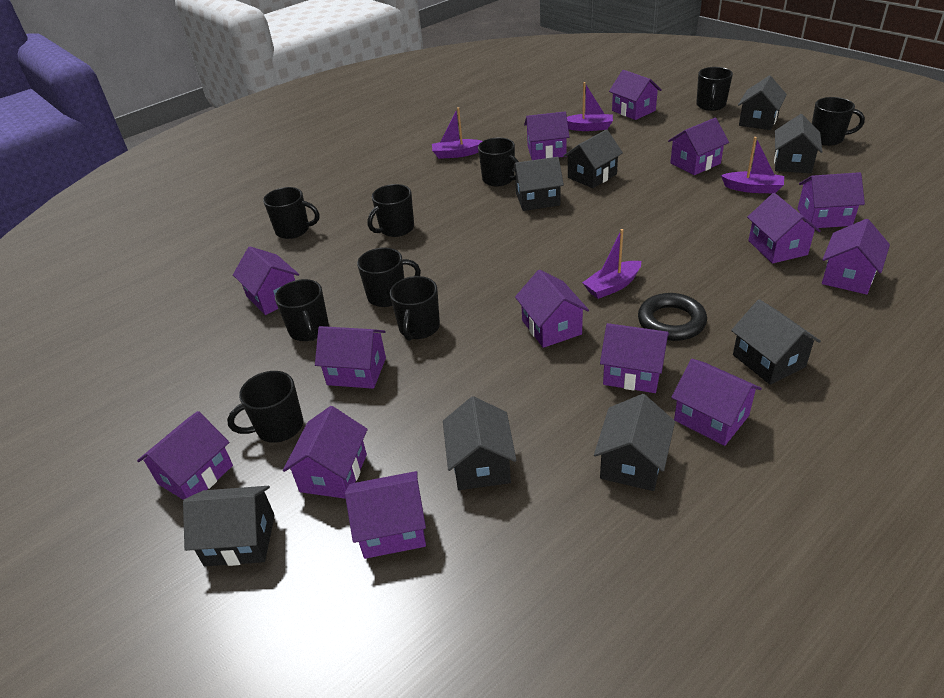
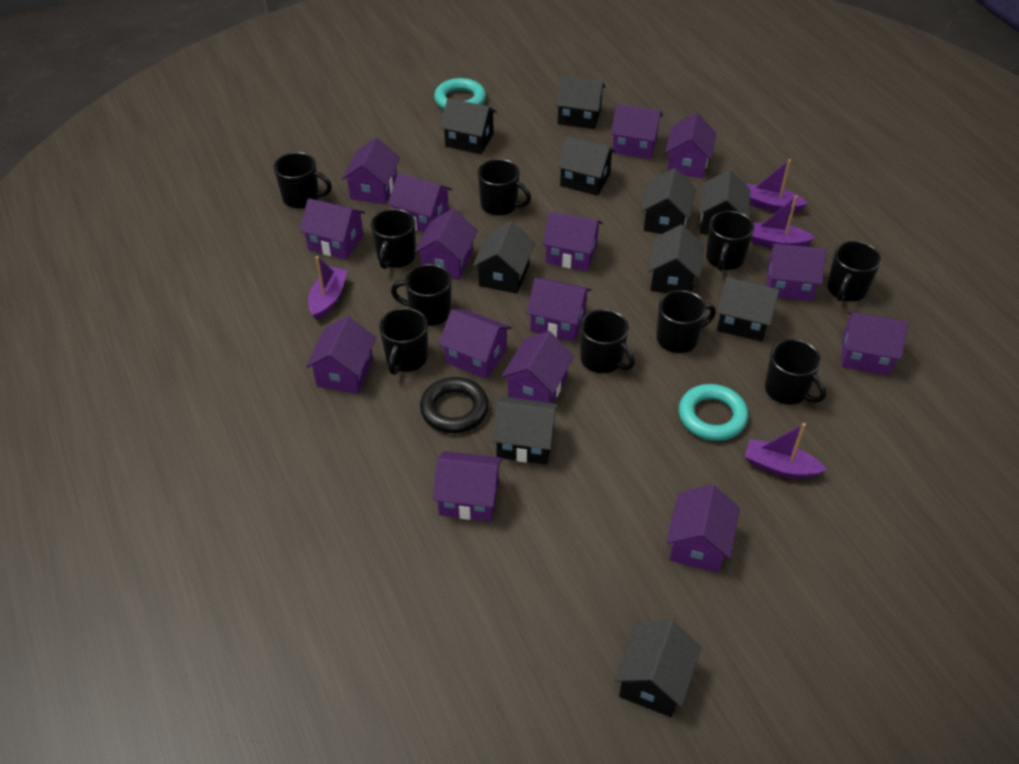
black house: [183,486,275,566] [443,396,516,490] [512,157,564,211] [563,129,623,188] [594,394,675,491] [731,299,821,385] [738,75,787,130] [774,114,822,173] = 8 -> [440,98,497,154] [473,221,535,294] [492,397,559,465] [555,76,605,129] [557,137,616,196] [614,620,702,717] [641,168,696,234] [648,225,704,293] [699,170,750,235] [717,278,779,342] = 10
black mug: [227,371,303,443] [263,187,319,239] [275,279,329,341] [357,248,421,307] [368,184,414,237] [390,276,440,341] [478,137,519,187] [696,67,733,111] [812,97,865,146] = 9 -> [274,152,332,209] [371,209,416,269] [379,308,428,375] [391,264,452,326] [478,159,531,216] [580,309,635,373] [656,290,716,353] [706,211,754,271] [765,339,826,405] [827,241,881,302] = 10
purple house: [137,411,233,500] [233,246,299,315] [283,406,368,499] [315,326,386,389] [345,471,426,559] [515,270,589,348] [524,111,569,160] [600,323,669,393] [609,70,662,120] [668,118,729,175] [671,359,762,446] [747,193,821,264] [798,172,865,228] [822,219,890,295] = 14 -> [299,198,365,260] [306,316,376,394] [342,137,400,204] [388,173,452,232] [414,208,478,280] [433,451,503,521] [439,309,512,379] [501,331,574,403] [526,278,591,342] [542,211,602,271] [611,104,663,159] [665,113,717,178] [666,484,740,573] [767,244,826,301] [841,311,908,376] = 15
turquoise ring: none = 0 -> [434,78,486,110] [679,384,748,441] = 2

